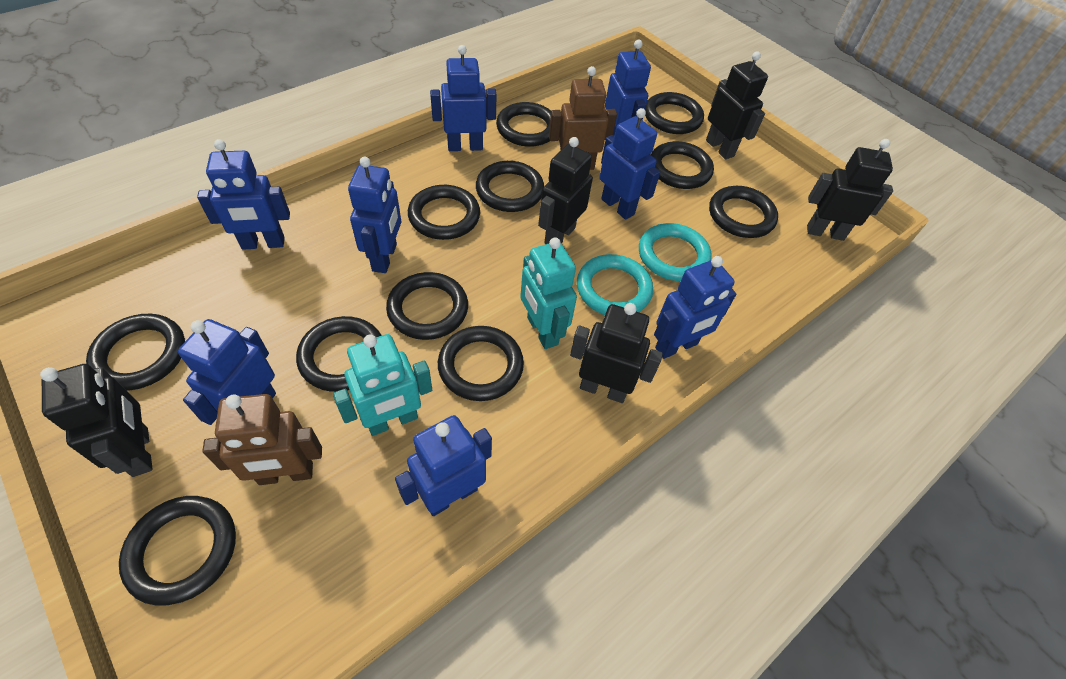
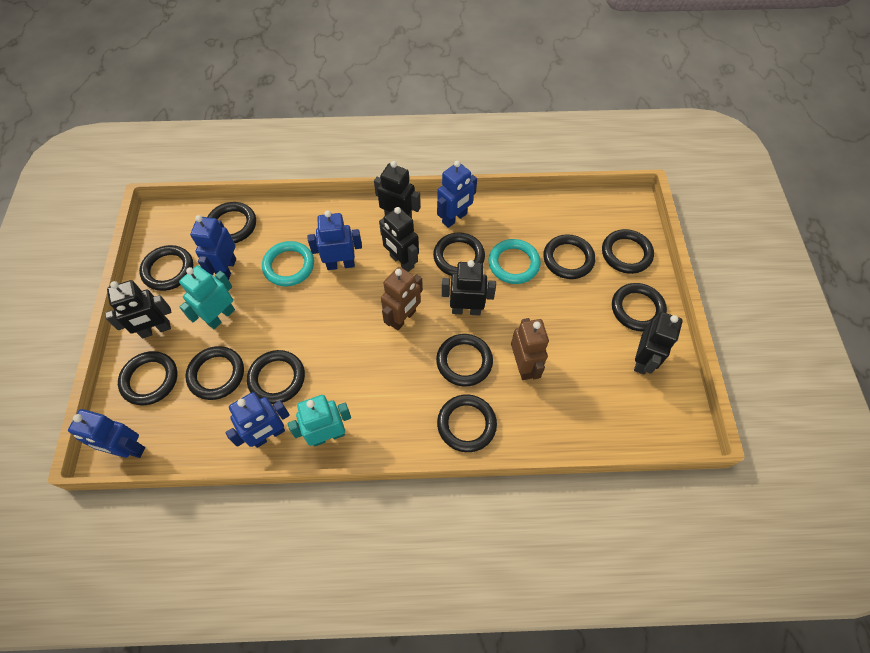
blue robot: [178,319,276,425] [197,139,290,250] [348,157,401,273] [395,415,492,516] [430,45,497,151] [599,108,660,220] [605,40,651,136] [654,256,736,359] = 8 -> [68,409,145,458] [190,215,236,280] [225,392,290,448] [308,210,362,270] [437,161,477,228] = 5

